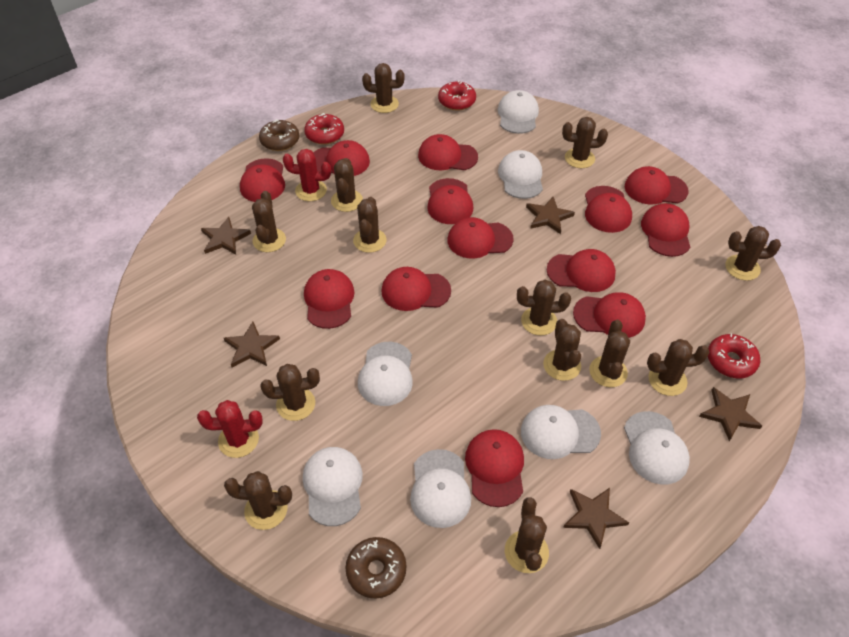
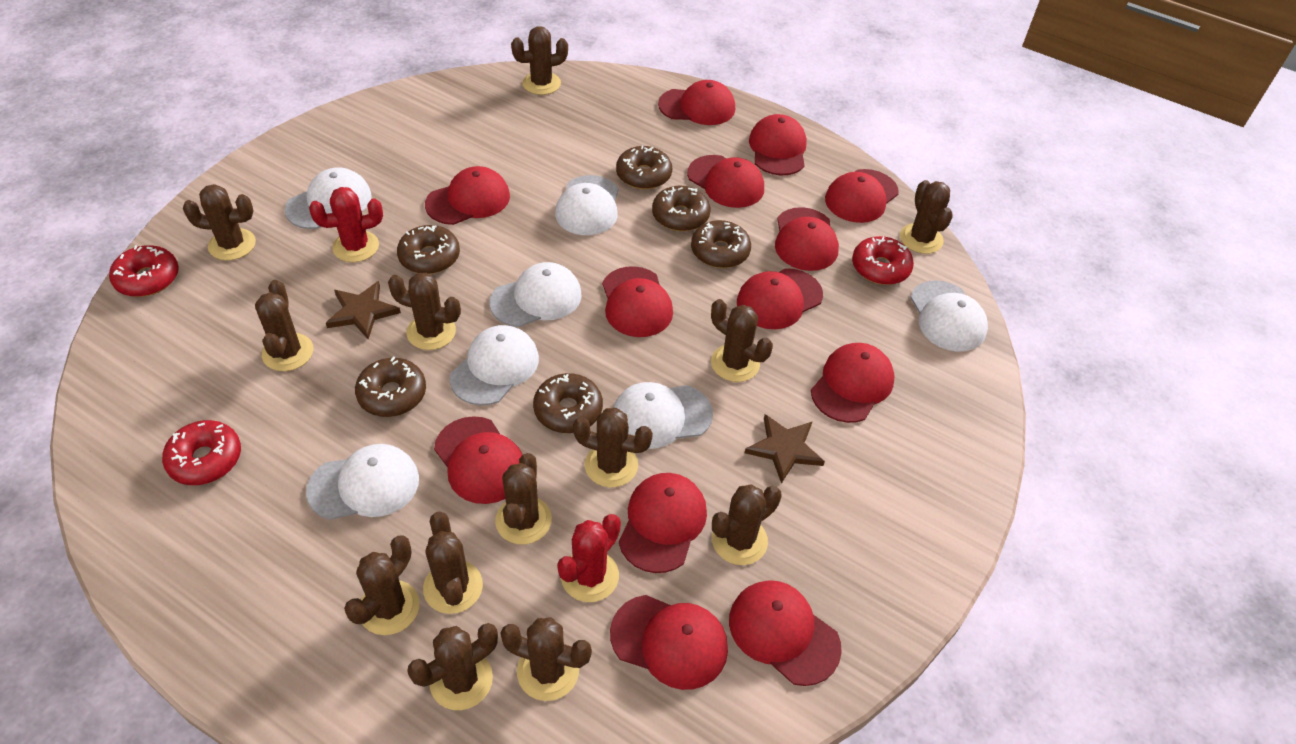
brown donut: [259,119,299,151] [346,537,406,599] = 2 -> [355,357,426,417] [397,225,460,274] [533,373,603,433] [616,145,672,189] [652,186,710,231] [691,220,751,268] = 6
brown star: [201,217,251,255] [224,322,280,367] [526,197,575,234] [563,488,629,549] [699,387,762,441] = 5 -> [326,281,401,339] [745,414,825,484] = 2

